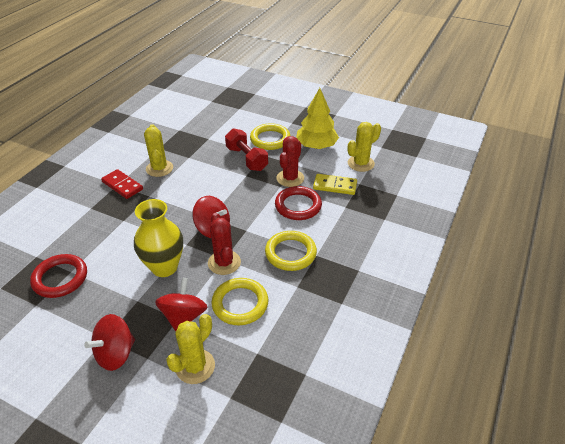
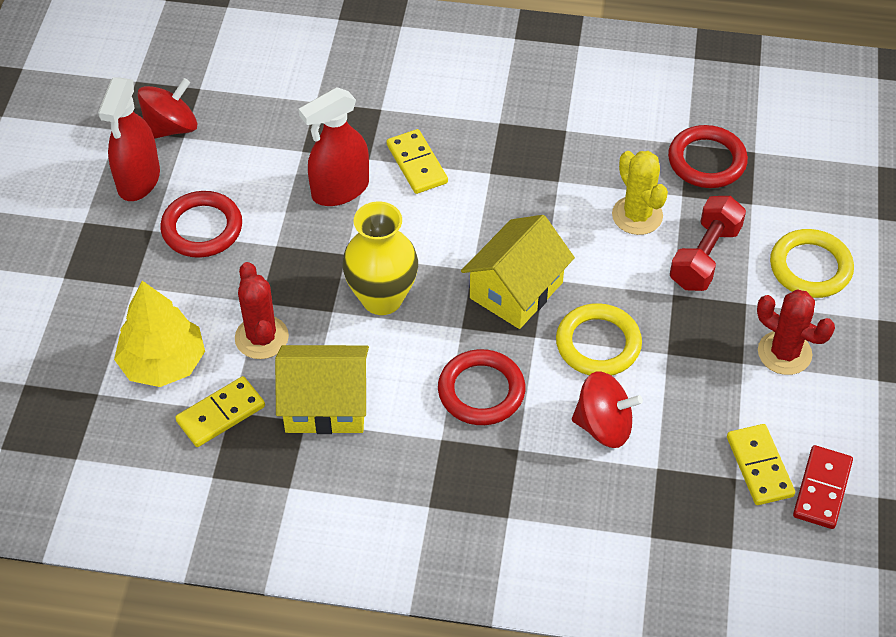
red ring: [30,254,87,298] [275,186,322,220] = 2 -> [160,191,242,258] [438,349,525,425] [668,125,748,188] = 3
red spinning top: [84,314,135,371] [155,278,207,332] [192,196,230,238] = 3 -> [137,78,197,139] [572,371,643,448] = 2
red spray bottle: none = 0 -> [98,77,160,201] [299,87,369,206] = 2
yellow cactus: [144,124,173,177] [166,314,215,384] [348,122,381,172] = 3 -> [612,151,668,235] = 1
yellow domino: [313,174,357,195] = 1 -> [175,376,265,447] [387,129,448,194] [727,424,795,505] = 3
yellow house: none = 0 -> [275,345,369,434] [461,215,575,329] = 2
yellow ring: [212,278,269,325] [250,123,291,150] [265,231,317,271] = 3 -> [556,303,642,376] [770,229,854,298] = 2

